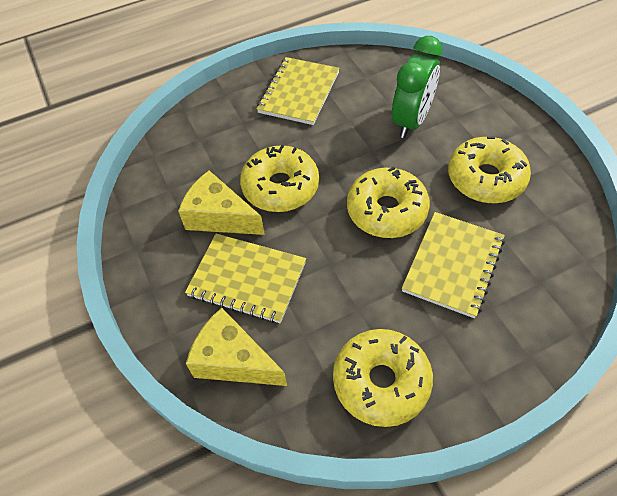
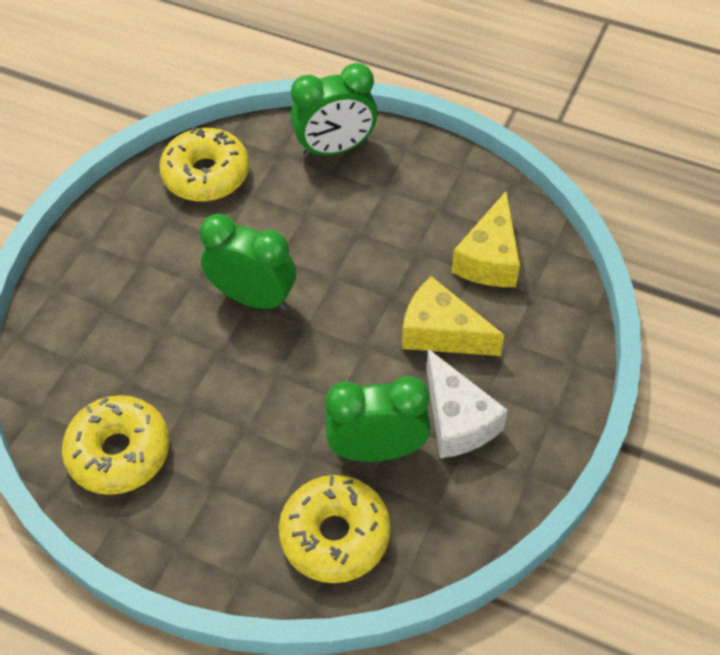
green clock: [392,36,443,138] = 1 -> [200,214,296,310] [290,63,378,157] [325,376,431,462] = 3
white cheese: none = 0 -> [426,349,508,459] = 1
yellow donut: [240,145,319,212] [333,329,433,427] [347,166,430,238] [448,136,531,203] = 4 -> [62,395,169,495] [159,127,249,202] [279,475,391,583] = 3
yellow notebook: [185,234,306,323] [257,57,340,125] [402,212,505,318] = 3 -> none = 0

